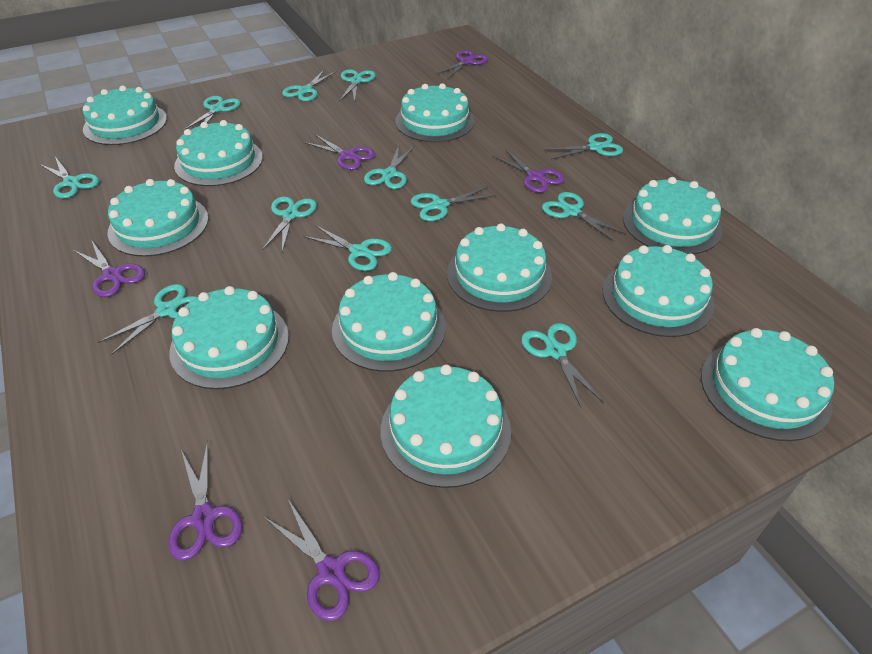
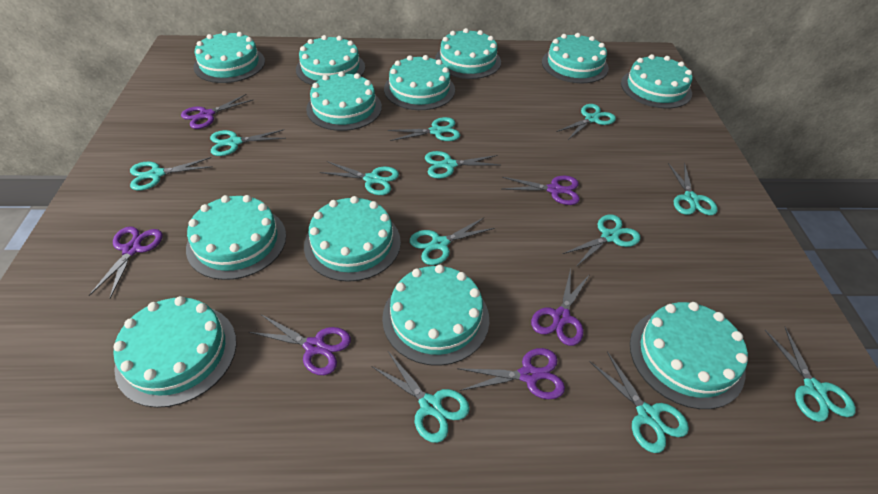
turquoise cake: [83,86,167,145] [108,179,209,257] [169,286,289,389] [174,120,263,186] [332,272,446,372] [381,365,511,488] [395,83,475,142] [447,223,552,312] [603,245,715,337] [623,177,723,254] [701,328,834,441] = 11 -> [113,296,237,408] [186,195,286,280] [194,31,265,83] [296,35,365,85] [304,196,401,282] [306,71,382,131] [382,265,489,366] [384,55,455,110] [435,28,501,79] [542,33,609,83] [621,54,692,108] [630,302,748,409] = 12

